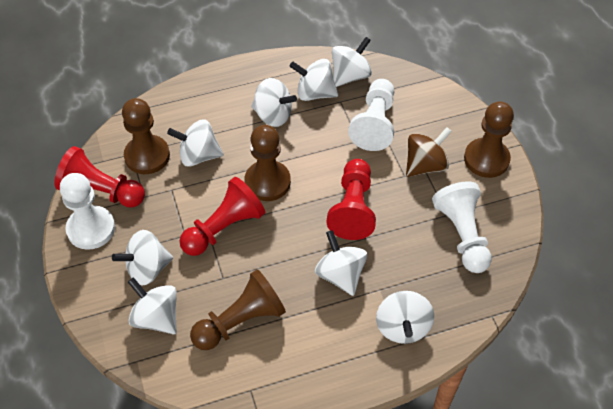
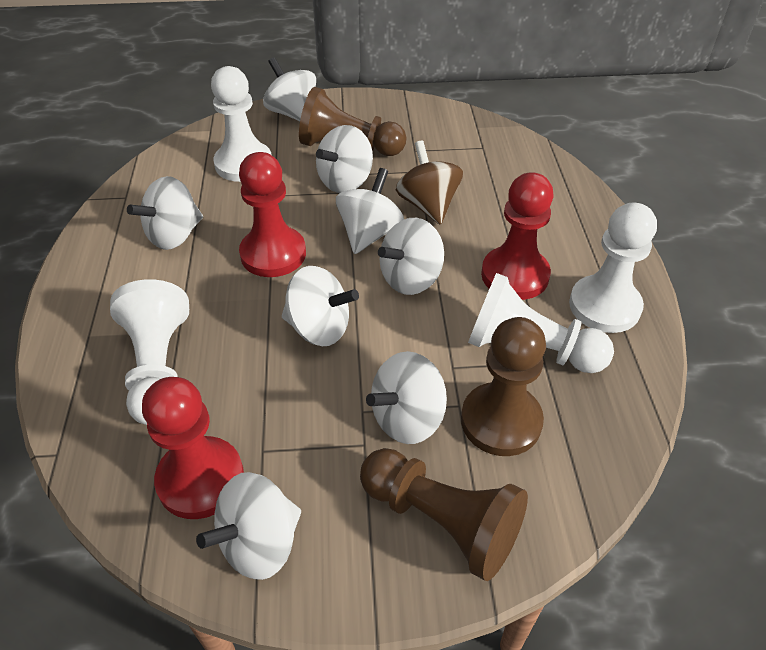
brown pawn: [122,98,170,174] [190,269,286,350] [245,125,291,201] [464,101,514,178] = 4 -> [299,87,407,156] [360,448,528,581] [461,317,546,456] = 3
white pawn: [60,173,115,250] [348,79,394,151] [432,181,492,273] = 3 -> [110,279,189,425] [211,66,271,182] [468,273,614,373] [569,203,657,333] = 4

